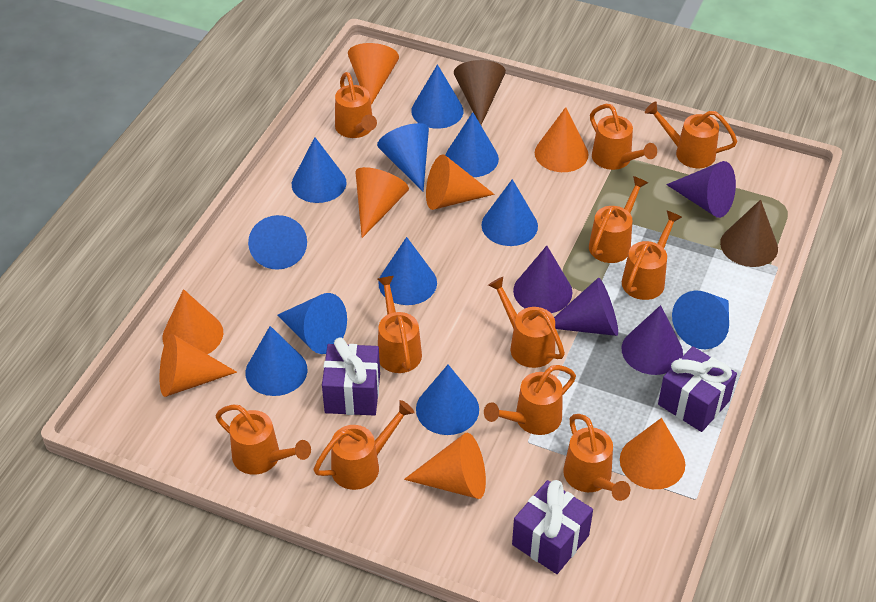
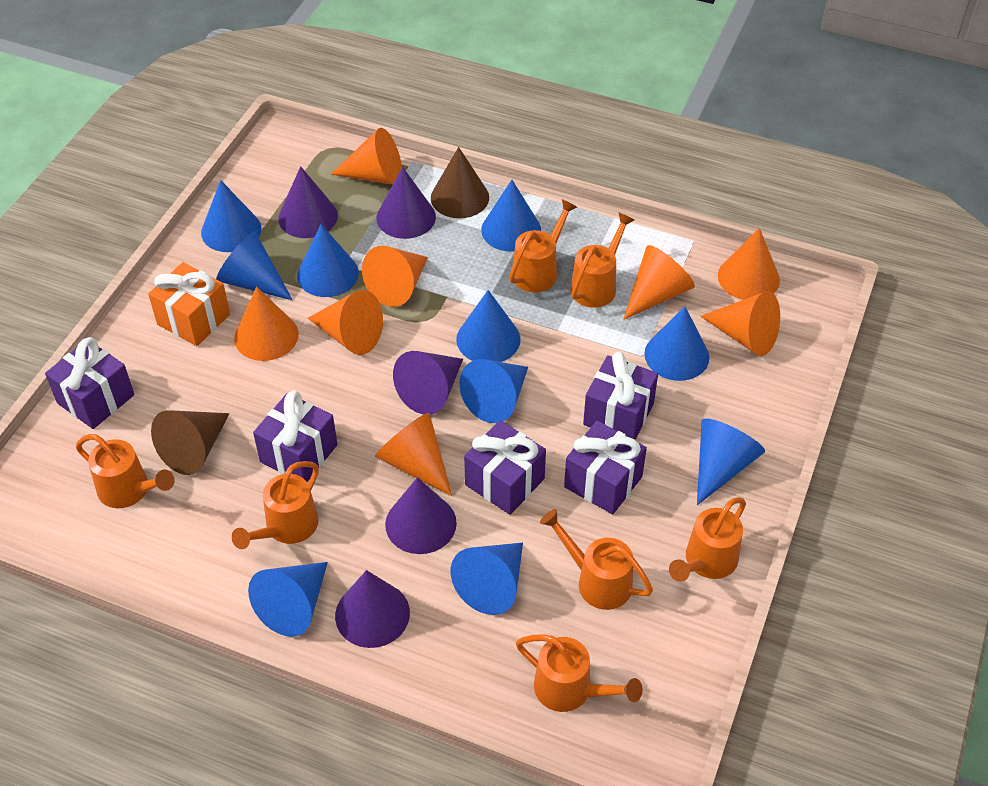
blue cone: [245,326,308,396] [248,215,307,270] [277,293,347,354] [292,137,346,203] [377,123,429,192] [378,237,437,305] [411,64,463,129] [416,365,479,435] [445,112,499,177] [481,179,538,246] [672,291,729,349] = 11 -> [201,180,262,252] [216,232,293,300] [248,562,328,637] [297,224,359,297] [451,543,523,615] [456,290,520,362] [459,359,528,423] [481,180,541,252] [644,306,709,381] [697,418,765,505] = 10
orange gift: none = 0 -> [148,262,230,346] = 1
orange watering can: [216,405,311,475] [314,400,415,490] [335,72,377,138] [377,276,422,373] [484,365,576,435] [488,277,565,368] [563,414,630,501] [589,176,648,263] [590,104,657,170] [622,211,682,300] [645,101,737,168] = 11 -> [76,434,175,508] [232,461,319,549] [509,199,577,292] [516,634,643,712] [540,509,653,610] [570,212,634,308] [669,497,746,582] = 7
purple cone: [513,246,572,313] [554,278,618,336] [622,305,683,375] [666,161,736,218] = 4 -> [278,166,338,238] [335,570,410,648] [377,167,436,239] [385,477,457,554] [393,351,463,414] = 5
purple gift: [322,337,380,416] [512,480,593,574] [658,346,737,432] = 3 -> [45,337,134,429] [253,391,337,482] [464,420,546,515] [564,421,647,514] [583,352,658,440] = 5

